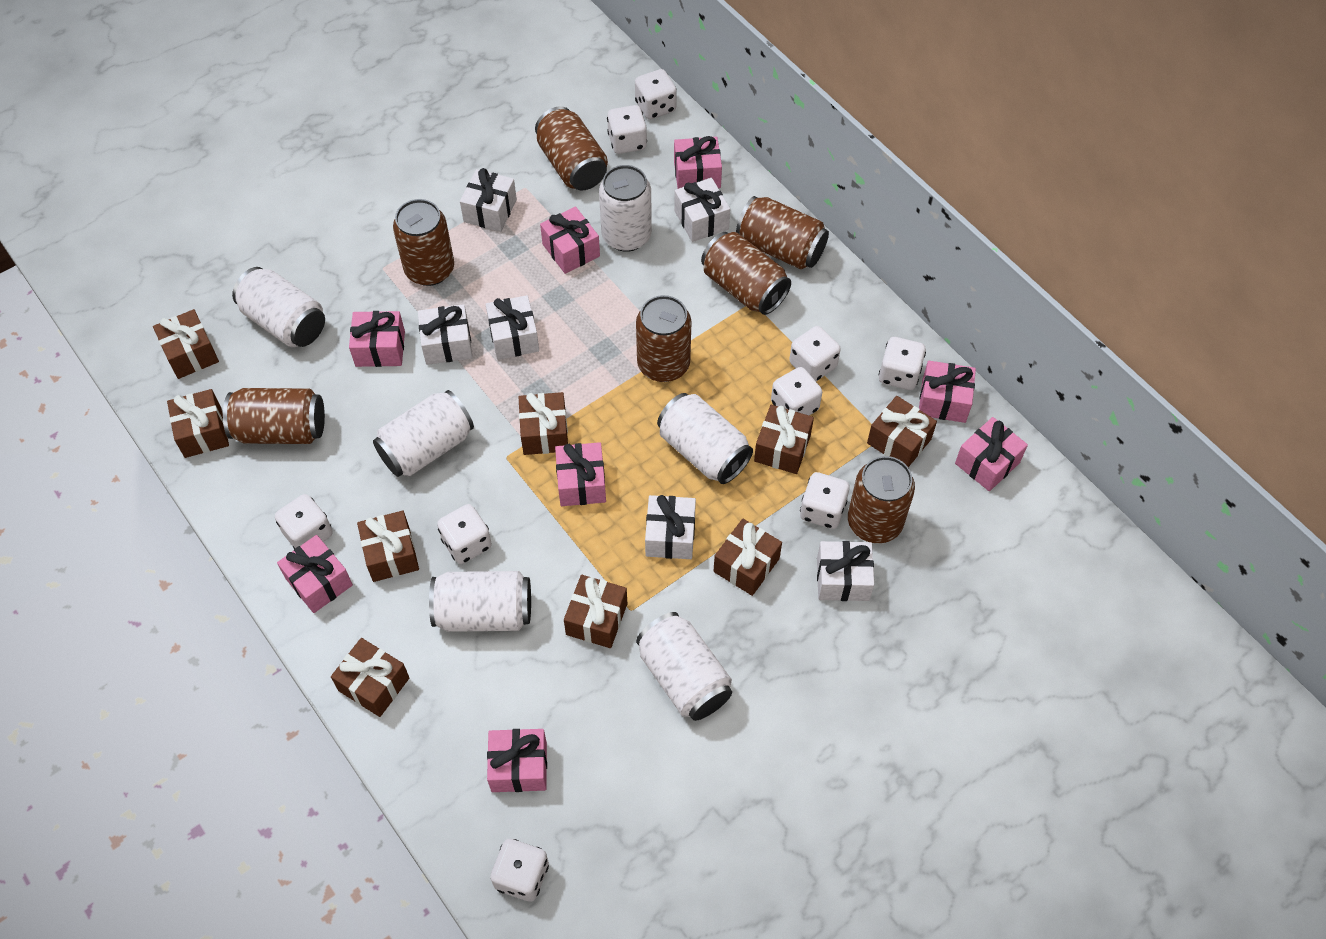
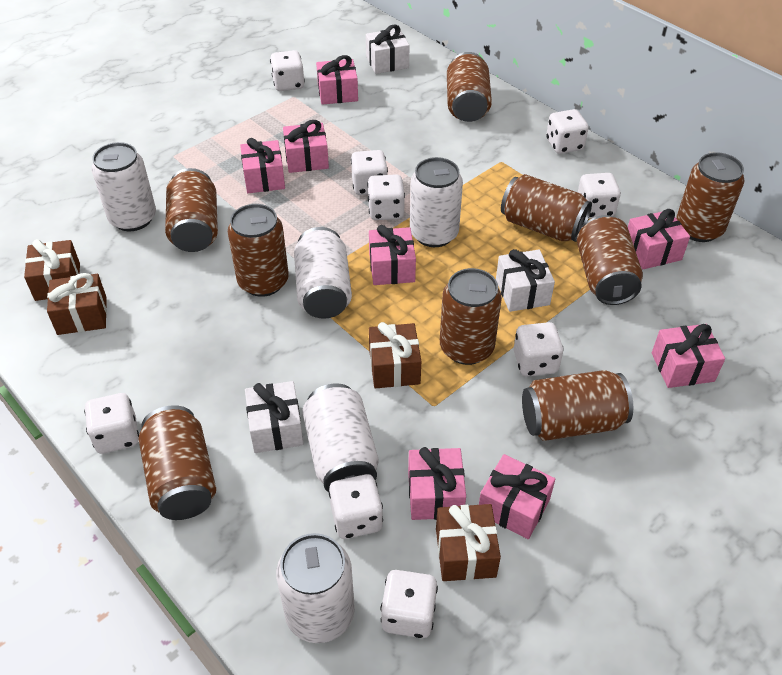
brown can: [223,388,325,444] [393,199,454,286] [535,106,608,191] [636,295,692,382] [701,232,791,315] [736,196,829,269] [848,456,915,543] = 7 -> [139,405,216,520] [165,168,218,252] [228,204,289,297] [440,268,502,365] [447,52,492,122] [501,174,592,242] [522,370,633,441] [577,215,643,305] [676,152,745,242] = 9
brown gift: [153,309,219,379] [167,389,229,458] [331,638,409,717] [357,511,419,582] [518,392,568,455] [564,575,627,648] [713,519,782,596] [754,404,814,474] [867,396,937,467] = 9 -> [24,239,80,301] [47,273,107,335] [369,322,421,388] [436,504,501,581] = 4
white can: [232,267,325,347] [373,390,474,477] [429,571,531,632] [599,165,652,252] [636,612,732,721] [657,393,753,484] = 6 -> [91,142,156,231] [276,533,355,643] [294,227,352,319] [302,383,378,492] [410,157,463,247] = 5
white gift: [418,304,473,365] [460,168,517,232] [485,295,539,360] [645,495,696,559] [674,178,730,242] [817,541,874,601] = 6 -> [245,381,304,453] [366,24,409,74] [496,249,555,312] = 3

